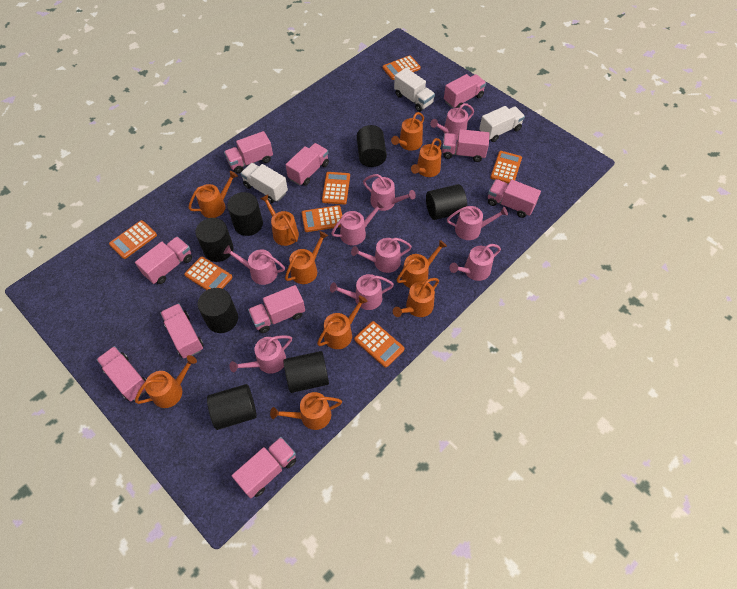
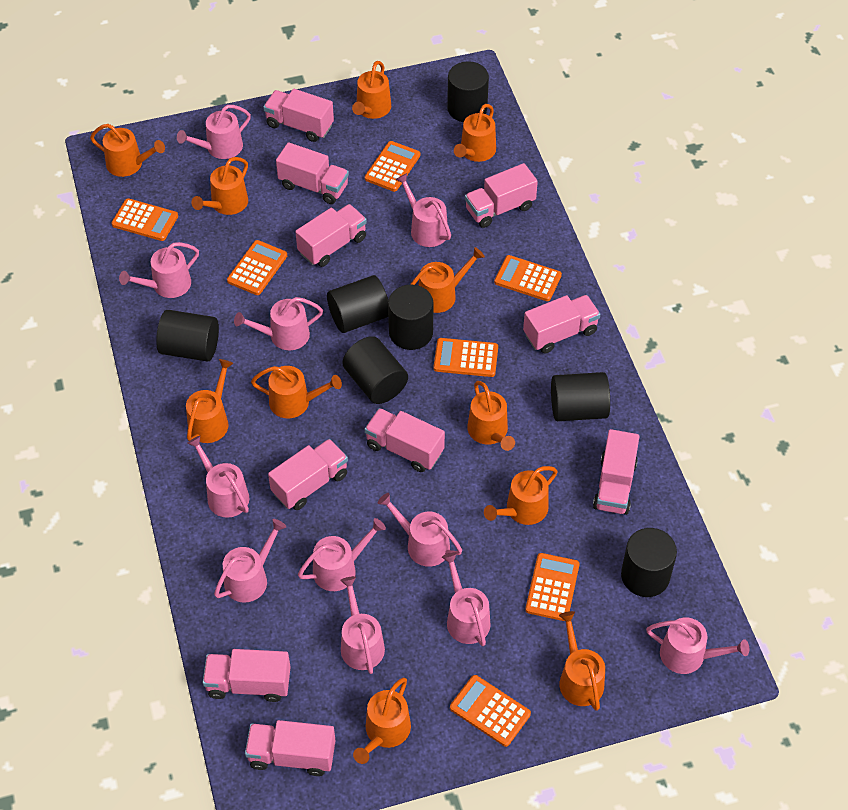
orange watering can: [135,355,197,408] [189,171,238,218] [260,194,299,246] [270,392,342,430] [285,231,328,284] [317,295,368,349] [391,112,424,151] [393,278,439,317] [397,240,447,288] [411,138,442,177] = 10 -> [90,124,165,177] [186,359,233,443] [192,157,248,215] [251,366,342,418] [352,61,391,119] [353,678,411,764] [410,247,485,313] [454,104,496,162] [467,381,515,451] [484,466,558,525] [559,611,605,711] = 11
pink watering can: [223,245,285,285] [230,335,292,374] [330,274,394,310] [331,200,385,245] [351,238,412,273] [363,174,416,211] [430,103,474,140] [447,206,508,240] [449,244,501,281] = 9 -> [119,242,199,298] [177,105,251,159] [187,436,249,518] [214,519,286,603] [234,297,323,350] [298,518,386,591] [340,576,385,674] [378,493,462,567] [395,173,451,247] [442,552,491,646] [646,617,749,674] = 11
white truck: [240,163,288,203] [394,68,435,112] [479,106,525,142] = 3 -> none = 0

